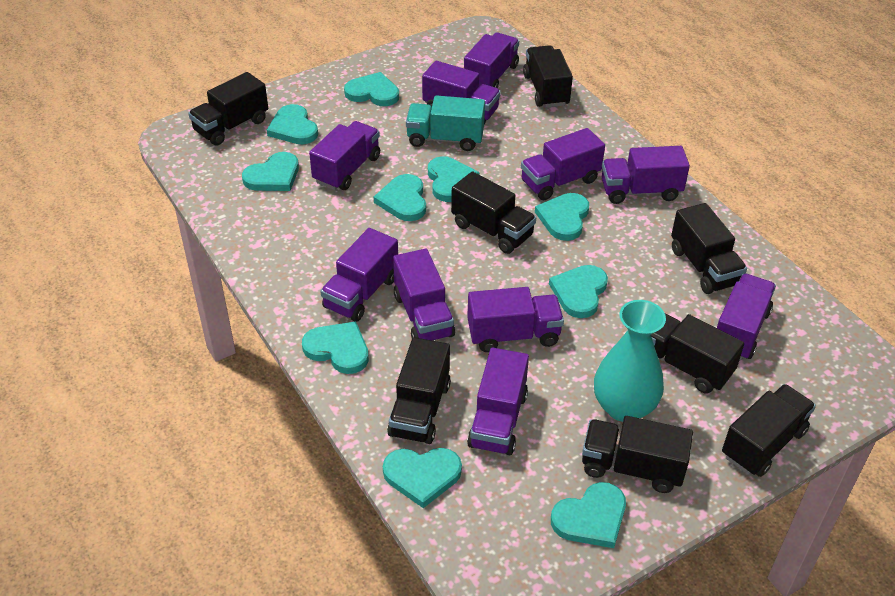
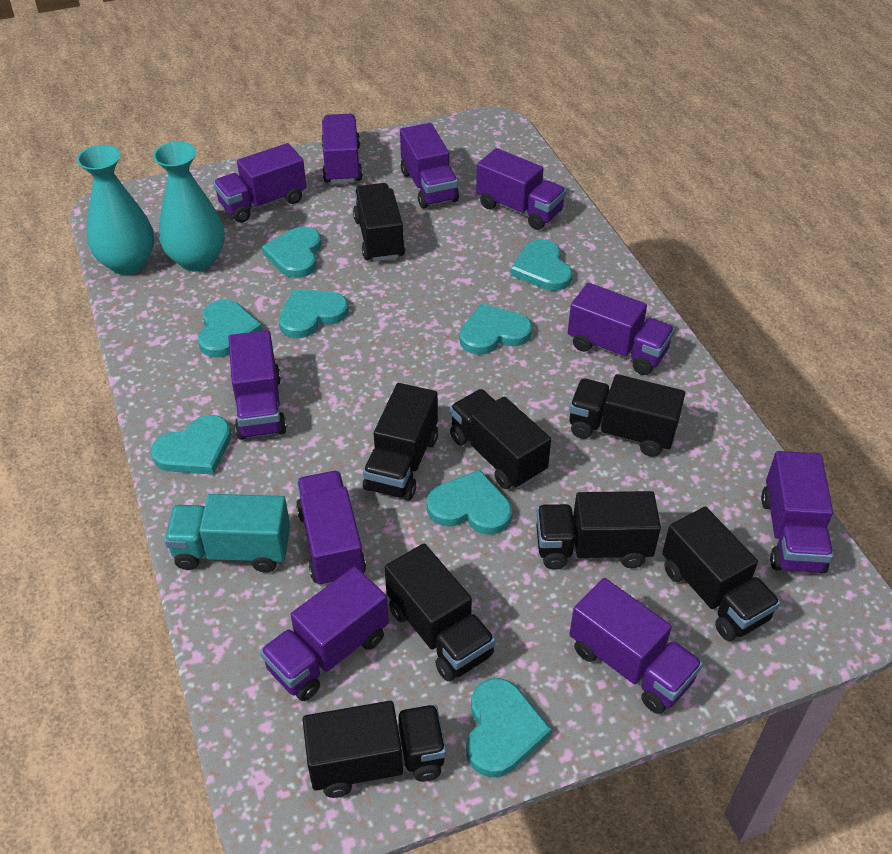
turquoise heart: [242,152,299,191] [267,104,318,144] [302,321,369,374] [344,72,399,106] [374,174,426,221] [383,448,462,508] [428,156,479,202] [535,193,589,241] [549,265,608,318] [551,482,626,548] = 10 -> [151,415,231,475] [198,299,263,358] [262,226,321,278] [279,289,348,338] [426,470,512,535] [459,304,532,355] [466,678,552,777] [511,239,573,291] = 8
turquoise vase: [594,300,666,422] = 1 -> [77,145,154,275] [153,142,225,271] = 2

